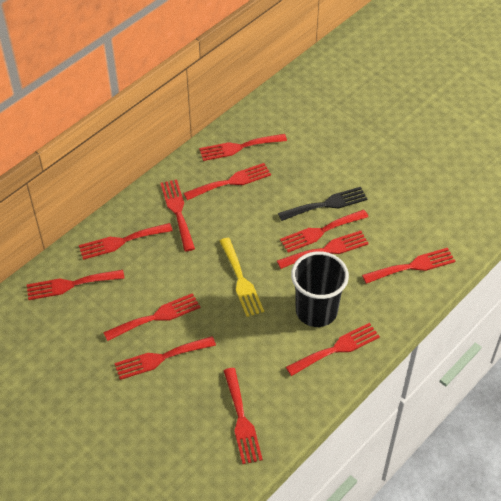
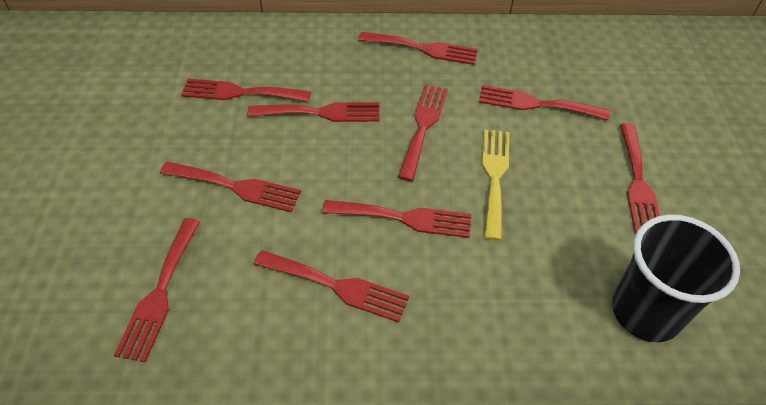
black fork: [278,187,368,221] = 1 -> none = 0
red fork: [27,270,125,300] [79,223,173,260] [103,293,200,341] [115,336,216,380] [160,179,195,252] [184,163,271,200] [199,134,287,161] [223,368,263,464] [277,231,369,269] [280,210,368,252] [286,323,380,376] [362,248,455,284] = 12 -> [114,218,200,362] [160,162,301,212] [181,79,311,102] [248,103,379,122] [254,250,409,323] [322,200,471,238] [358,32,478,65] [398,84,448,181] [479,85,610,120] [620,123,660,233] = 10

